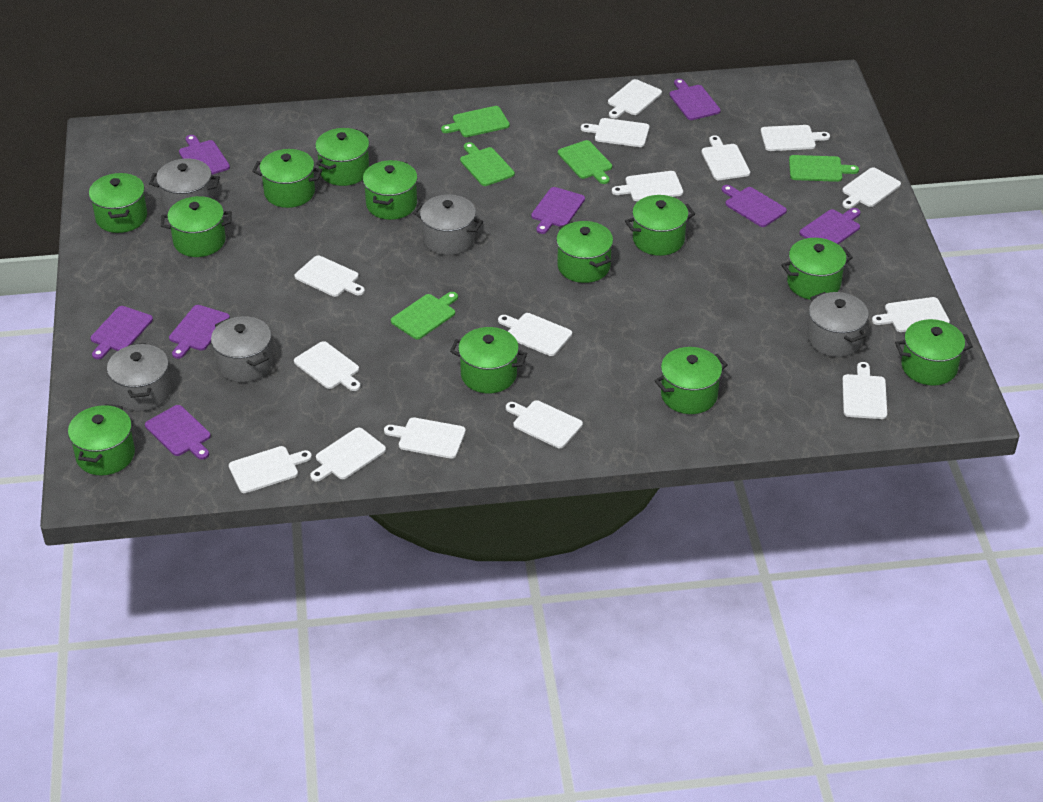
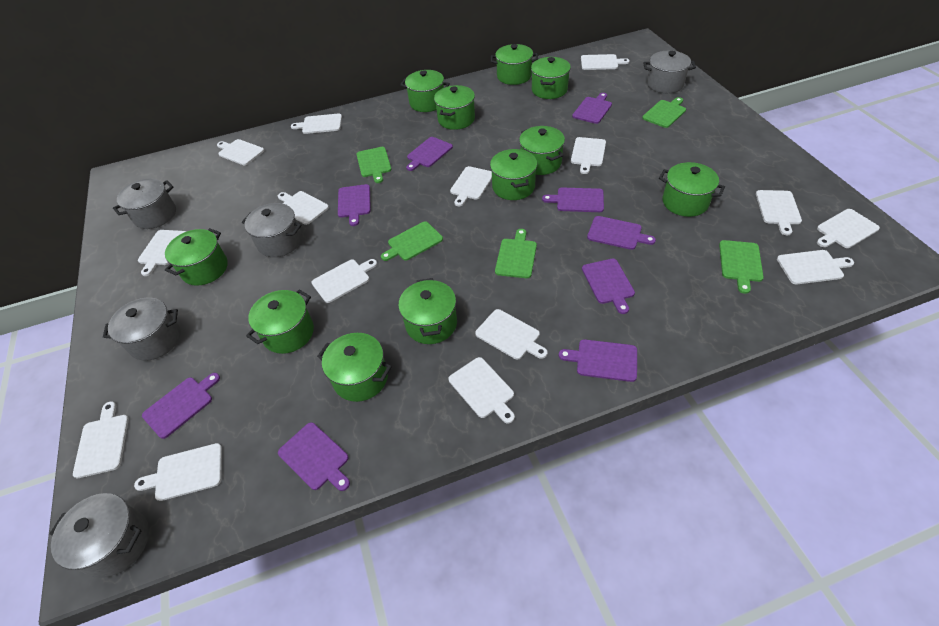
green pot: [68,404,135,475] [89,173,147,233] [161,196,232,257] [252,149,322,208] [315,128,369,186] [363,160,418,220] [450,327,527,393] [556,221,613,283] [625,195,695,256] [654,347,728,414] [781,238,853,300] [895,319,973,386] = 12 -> [165,228,228,286] [246,289,314,354] [317,333,392,402] [398,278,457,344] [400,70,450,112] [434,85,475,130] [490,149,537,200] [491,44,538,85] [519,126,565,175] [531,57,571,99] [659,162,725,217] = 11
purple cutting board: [90,306,153,359] [145,405,211,460] [169,305,230,359] [179,135,230,175] [531,187,585,234] [669,79,721,120] [722,185,787,227] [799,208,861,244] = 8 -> [142,373,220,439] [278,422,350,491] [338,184,371,226] [406,137,453,171] [542,187,604,212] [559,339,637,382] [572,93,612,124] [582,259,635,314] [587,216,656,250] = 9

